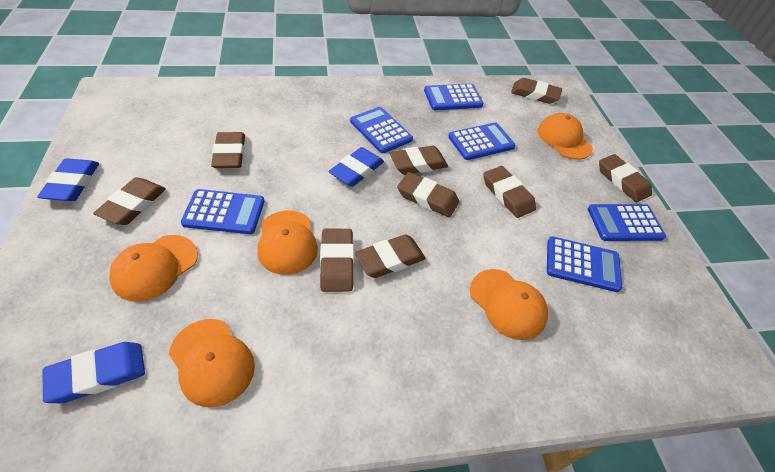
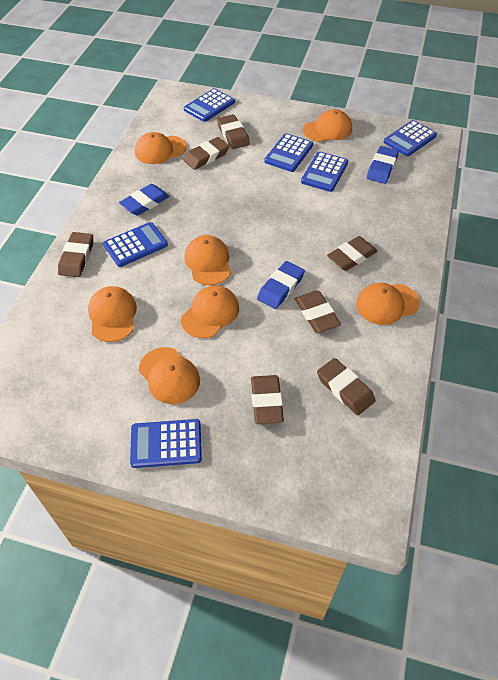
brown eraser: [93,177,166,225] [211,132,245,168] [320,229,354,292] [355,234,426,278] [390,145,448,175] [397,172,459,218] [483,166,536,218] [511,78,562,104] [599,154,652,202] = 9 -> [58,232,93,277] [183,137,229,170] [217,114,250,149] [251,375,284,424] [295,291,341,333] [317,358,376,415] [327,236,377,271] = 7
orange cap: [109,235,198,302] [169,319,255,407] [257,210,318,275] [470,269,548,340] [538,113,593,160] = 5 -> [88,286,137,342] [135,132,187,164] [139,347,200,404] [181,285,239,338] [185,235,231,285] [303,109,352,142] [356,283,420,325] = 7

